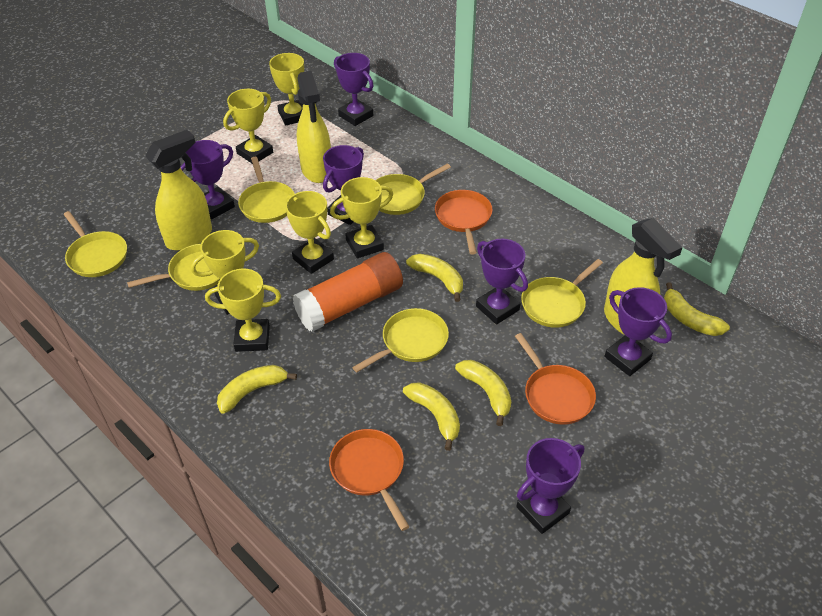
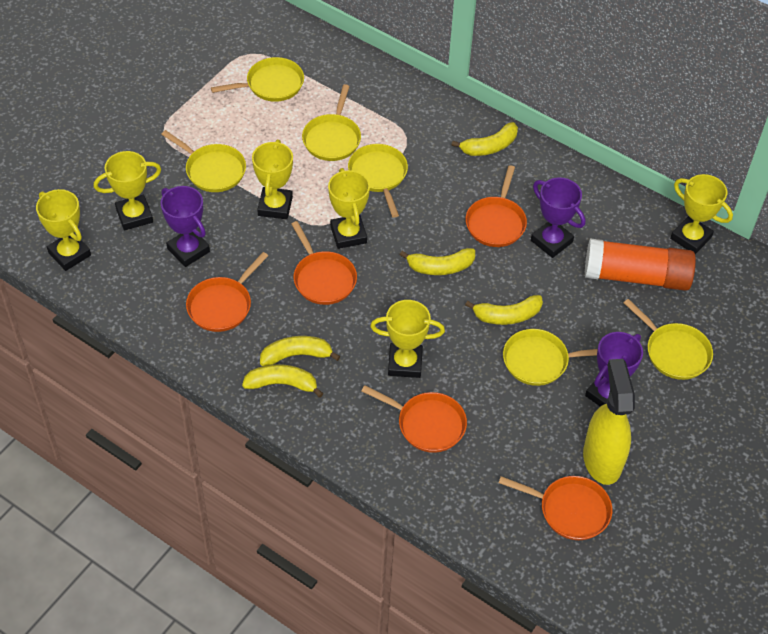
orange pan: [329,429,410,531] [435,190,492,254] [515,333,596,425] = 3 -> [186,252,268,332] [291,221,357,305] [362,385,467,453] [465,165,527,247] [499,476,612,540] = 5
purple trophy: [181,140,235,219] [323,145,364,225] [334,53,373,126] [476,239,528,325] [516,438,584,534] [605,287,672,376] = 6 -> [161,186,210,267] [531,177,586,258] [585,332,643,407] = 3
yellow spray bottle: [145,130,212,251] [297,71,331,183] [604,218,683,335] = 3 -> [583,359,635,485] = 1

